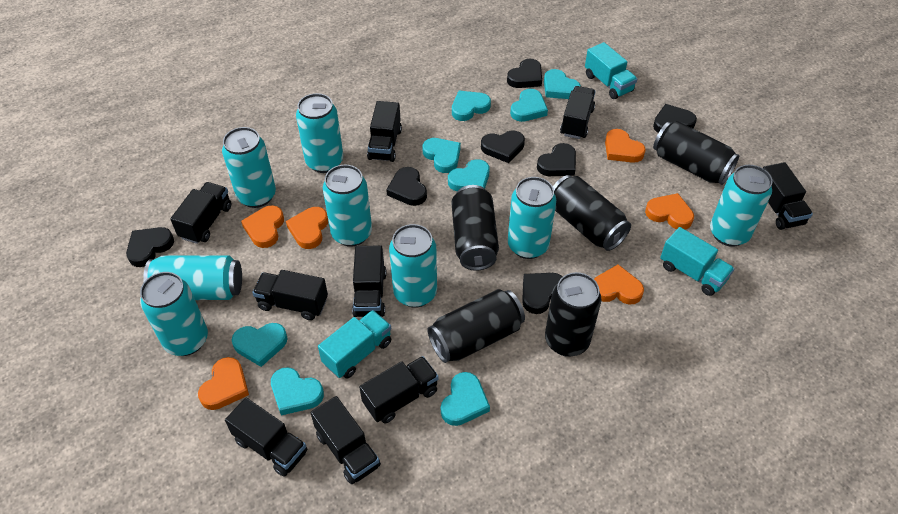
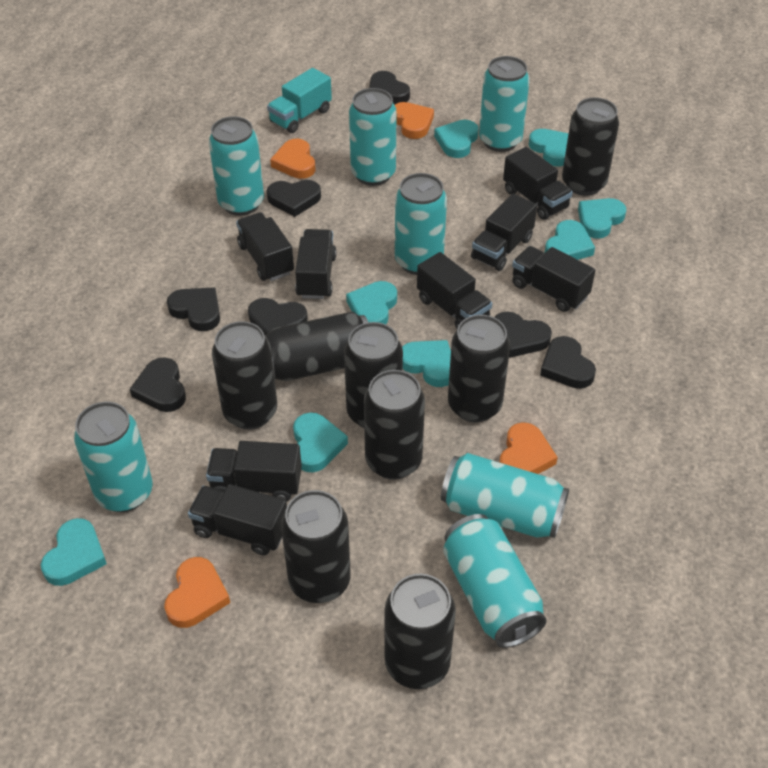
black can: [427,289,525,363] [452,185,499,271] [545,272,601,357] [553,175,631,251] [653,121,739,185] = 5 -> [212,321,277,430] [264,311,368,381] [281,490,351,603] [344,322,403,428] [364,370,425,480] [385,574,456,689] [448,315,510,422] [562,97,619,196] = 8
black truck: [170,182,232,244] [225,398,307,477] [252,270,328,320] [310,396,381,484] [352,246,387,317] [359,356,439,423] [367,101,402,162] [560,86,596,139] [763,162,813,230] = 9 -> [188,484,287,555] [206,441,302,502] [236,212,294,281] [295,229,337,299] [417,252,492,329] [471,194,537,271] [503,147,573,220] [512,246,595,312] = 8
orange heart: [198,357,249,410] [241,205,284,248] [286,207,328,249] [594,264,644,305] [605,129,646,163] [645,193,694,230] = 6 -> [164,557,230,628] [270,139,315,179] [395,102,434,139] [499,422,558,474] = 4
turquoise can: [140,272,208,356] [143,255,242,300] [222,127,276,208] [296,93,343,173] [323,165,372,247] [389,224,437,308] [508,177,556,259] [710,165,772,247] = 8 -> [74,402,153,512] [209,116,264,216] [349,88,397,186] [395,173,447,275] [441,453,569,538] [443,514,547,648] [479,56,530,152] = 7
turquoise truck: [318,310,391,379] [585,42,637,99] [660,227,734,296] = 3 -> [267,68,332,133] = 1

